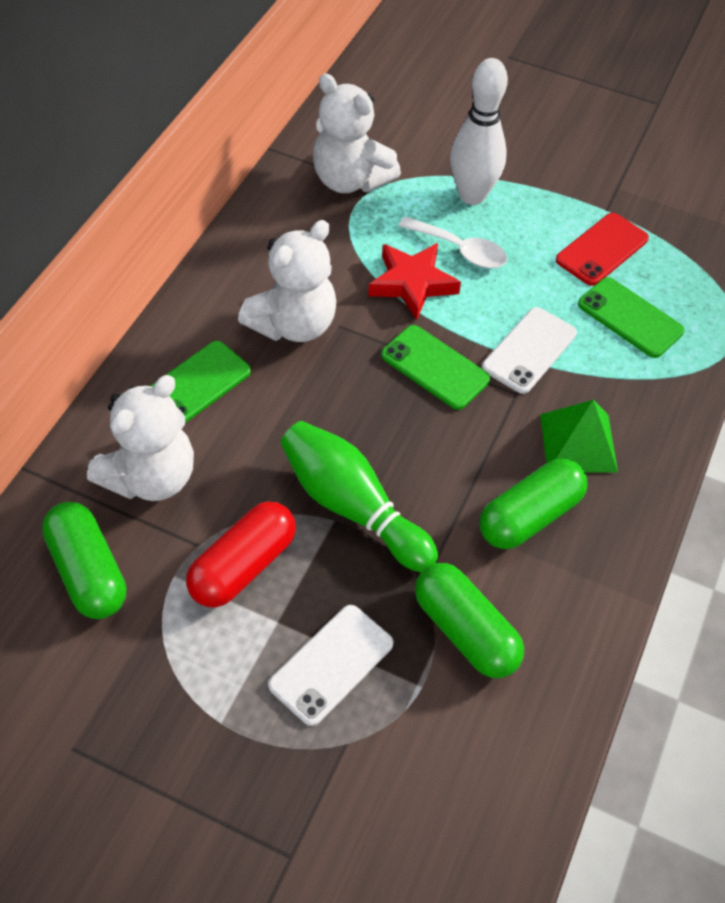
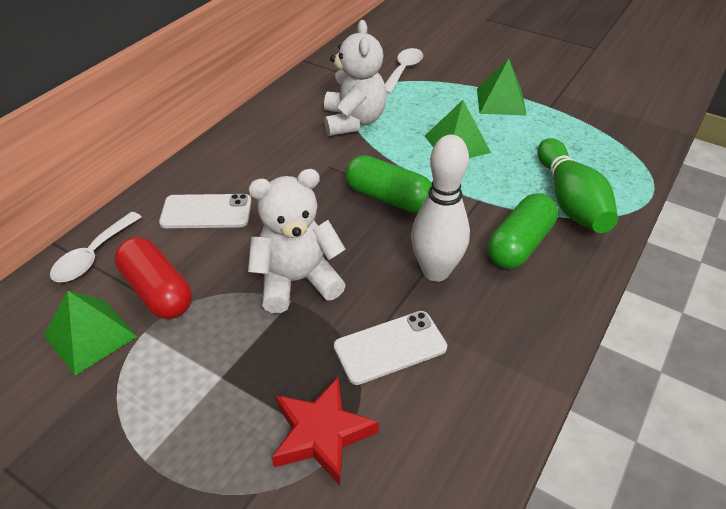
green capsule: [42,502,126,619] [415,563,524,678] [479,458,587,549] = 3 -> [346,155,432,212] [488,193,558,269] = 2
green phone: [151,341,251,423] [381,325,490,410] [578,277,685,358] = 3 -> none = 0
green pyramid: [540,400,618,473] = 1 -> [44,291,137,376] [425,100,491,158] [477,59,527,116] = 3
red phone: [556,213,649,286] = 1 -> none = 0
white spoon: [398,216,507,268] = 1 -> [50,212,141,282] [385,48,423,94] = 2
white teddy bear: [87,375,194,501] [238,220,336,342] [313,74,401,193] = 3 -> [248,169,346,313] [324,20,387,136] = 2

